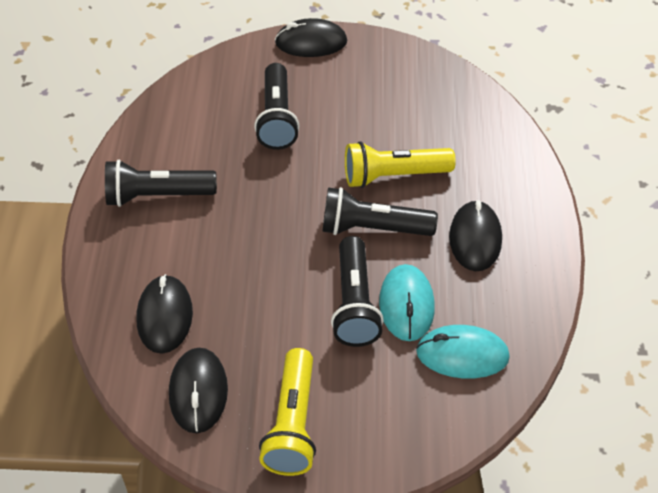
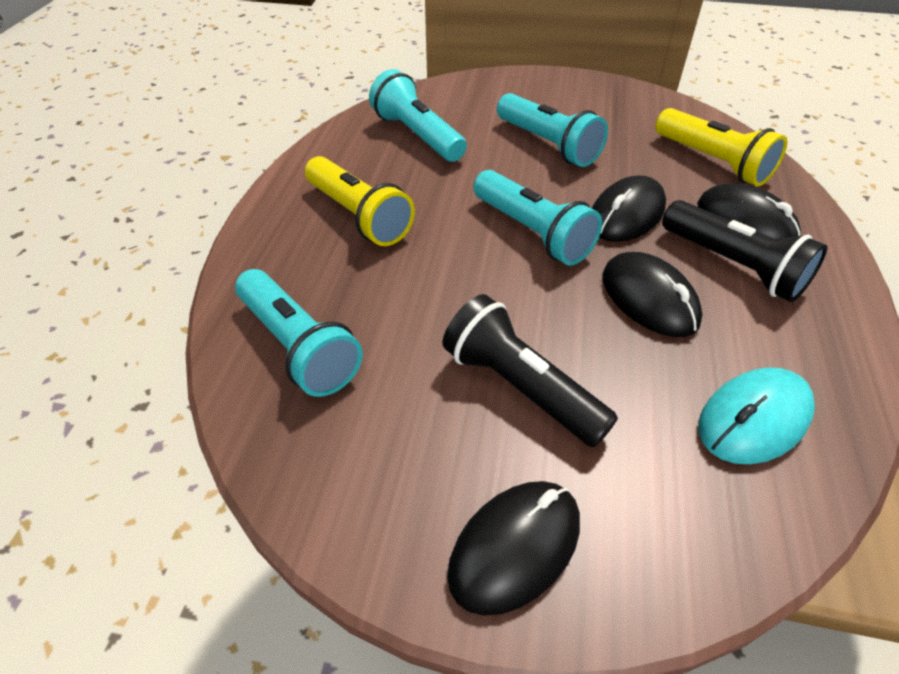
black flashlight: [105,160,217,207] [254,63,300,150] [323,187,438,236] [331,236,383,347] = 4 -> [442,294,618,447] [662,200,827,302] = 2
turquoise flashlight: none = 0 -> [235,269,363,397] [369,69,467,162] [473,170,602,266] [497,93,608,167] = 4
turquoise mouse: [379,264,435,341] [416,325,510,379] = 2 -> [699,367,815,464] = 1

